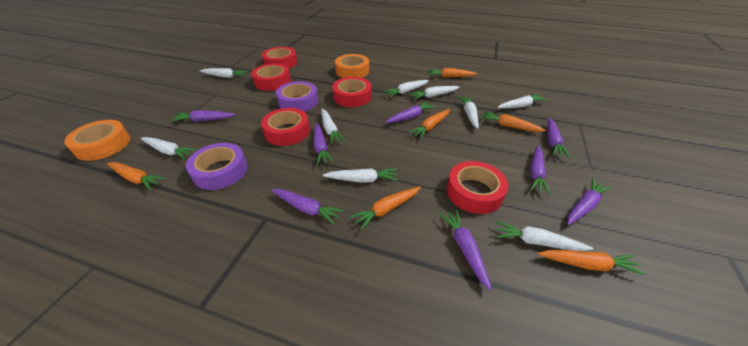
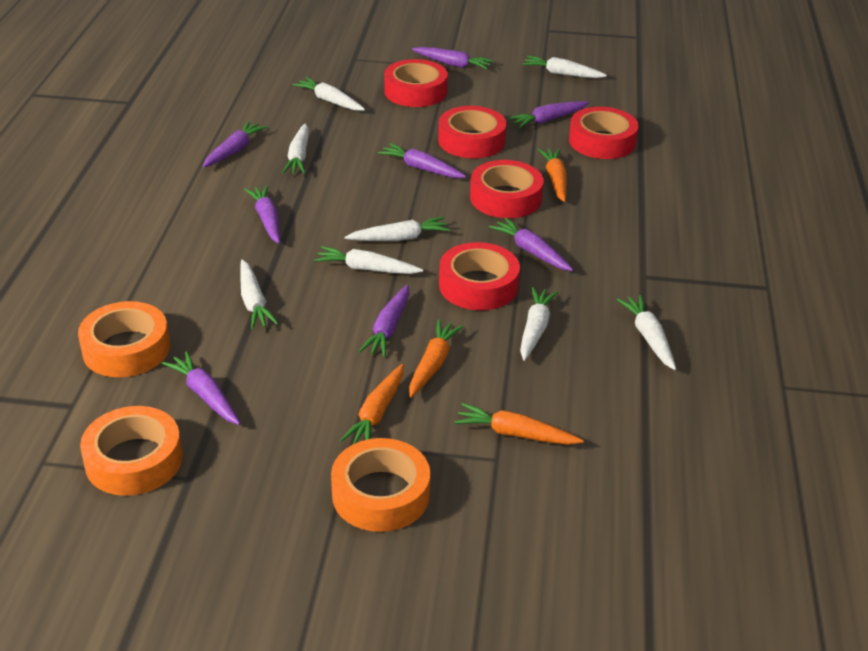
orange carrot: [107,162,166,190] [350,187,421,230] [409,109,450,139] [428,68,477,78] [480,111,546,132] [538,250,645,275] = 6 -> [340,364,404,444] [409,320,464,397] [454,403,584,445] [538,148,567,202] = 4
orange tape: [64,120,131,161] [335,54,369,78] = 2 -> [78,301,170,377] [80,406,183,496] [331,438,430,532] = 3
purple tape: [186,143,247,190] [276,81,318,111] = 2 -> none = 0
white carrot: [140,137,196,160] [200,68,248,78] [321,109,346,144] [323,168,398,183] [384,80,429,97] [410,86,459,100] [458,96,479,129] [496,221,593,251] [497,94,548,109] = 9 -> [240,260,279,330] [282,124,309,174] [292,77,365,111] [314,246,423,274] [344,217,450,241] [520,287,558,361] [522,56,607,78] [617,295,676,370] = 8

